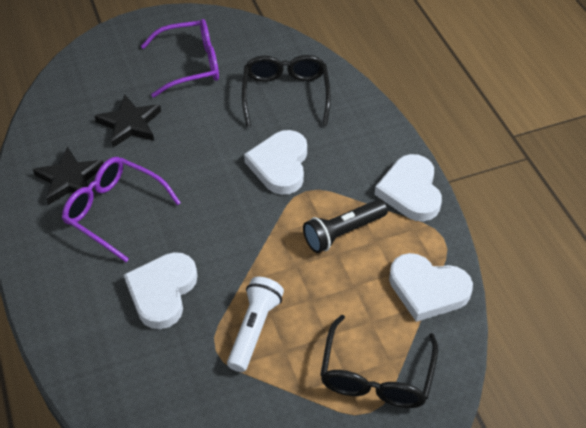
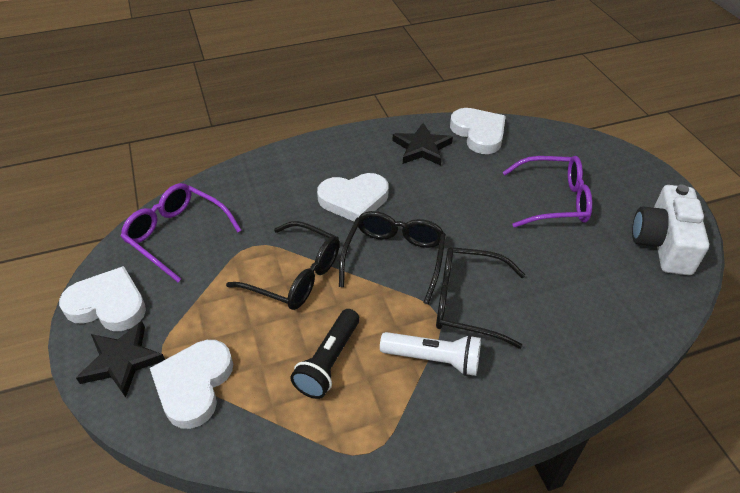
black glasses: [242,55,331,127] [320,315,438,408] = 2 -> [226,221,340,310] [339,211,446,305] [436,247,525,349] = 3
white camera: none = 0 -> [632,184,709,275] = 1

